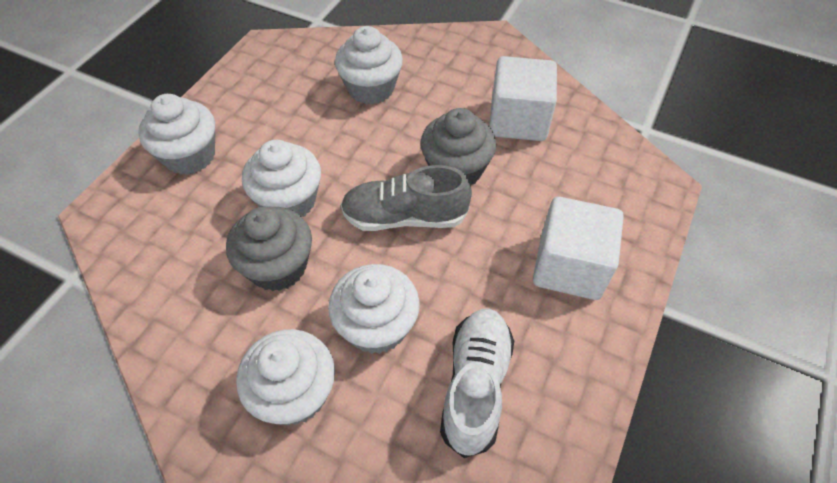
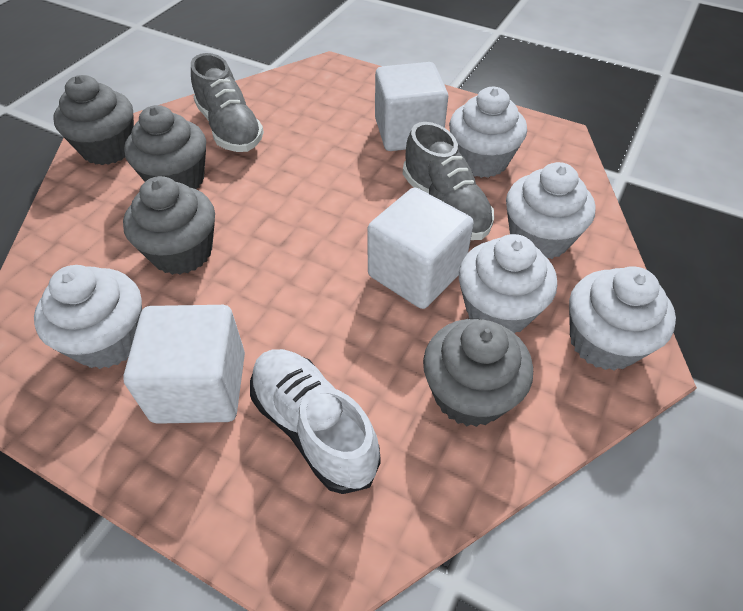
grey cupcake: [226,207,312,291] [420,108,496,186] = 2 -> [53,75,134,165] [123,176,215,275] [124,105,206,189] [423,319,533,427] = 4
grey shoe: [341,165,472,231] = 1 -> [191,53,264,152] [403,122,494,240] = 2
white cube: [489,56,557,141] [533,197,624,300] = 2 -> [123,305,245,424] [367,187,474,309] [375,62,448,151] = 3

